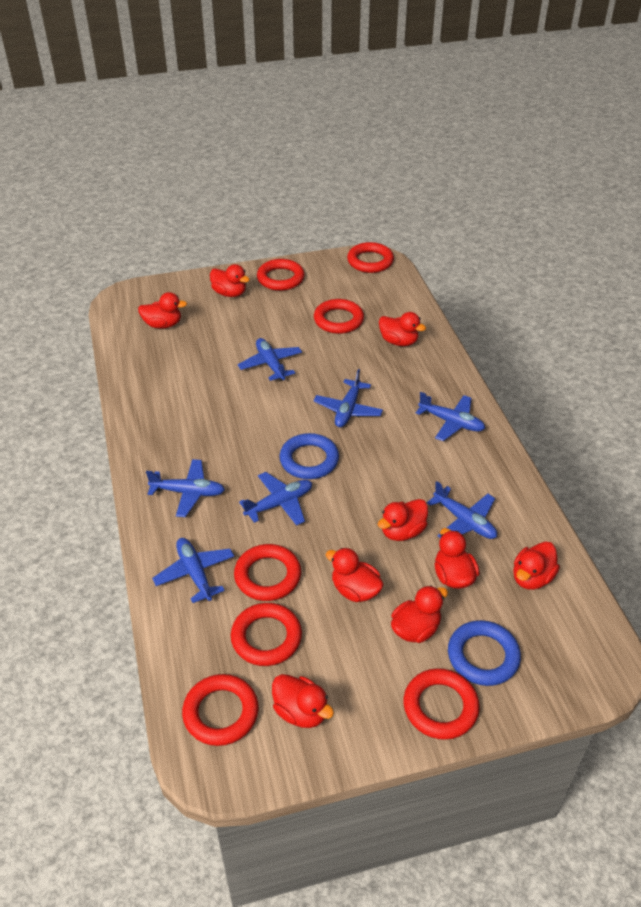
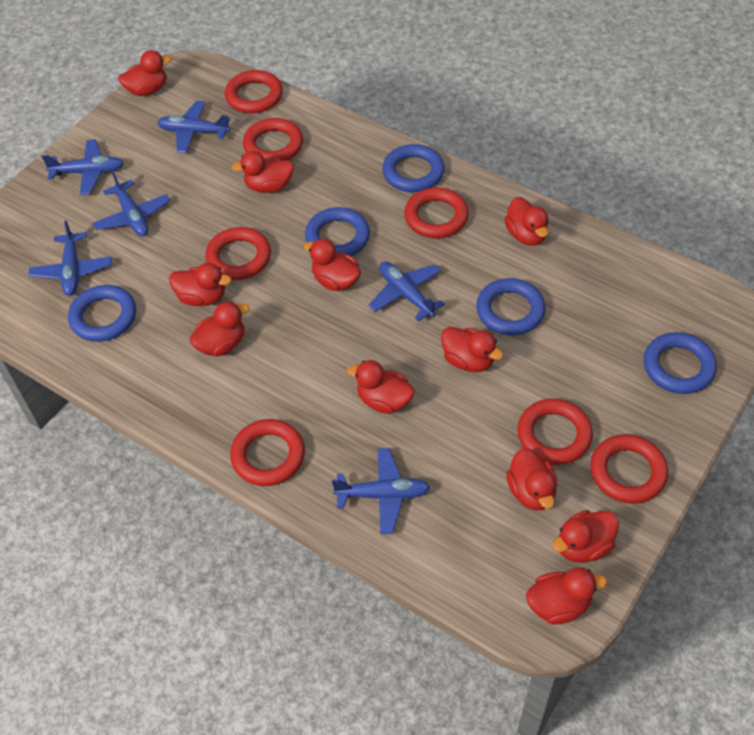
blue plane: [146,459,225,517] [152,538,234,603] [238,338,302,381] [239,472,312,526] [313,369,383,427] [416,392,485,441] [427,481,497,539] = 7 -> [29,221,112,296] [42,139,124,195] [93,171,170,237] [157,101,230,153] [332,448,430,534] [369,262,445,321] = 6
blue ring: [279,433,339,479] [448,620,521,686] = 2 -> [68,285,136,342] [305,207,370,256] [382,144,444,192] [476,278,545,335] [644,332,717,394] = 5
red duck: [138,292,187,329] [210,264,250,297] [272,674,334,728] [326,548,384,602] [378,499,428,541] [379,312,426,346] [391,586,448,643] [434,528,480,589] [513,542,560,590] = 9 -> [118,50,171,96] [169,263,231,306] [189,301,250,356] [232,151,294,193] [304,239,361,291] [347,360,415,414] [441,327,504,372] [504,197,548,246] [506,448,558,511] [526,568,607,625] [552,510,619,563] = 11

